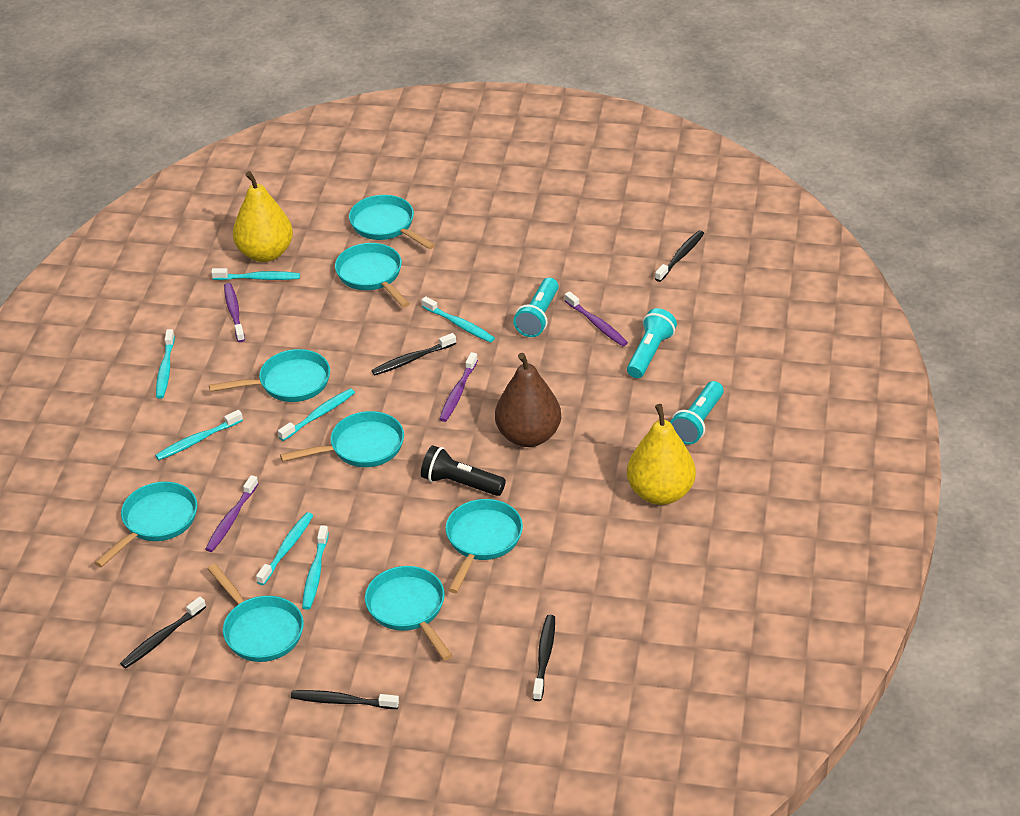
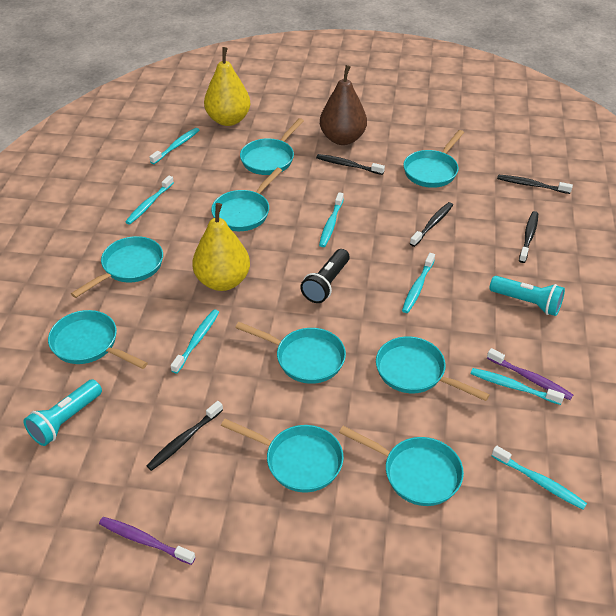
purple toothbrush: [206,475,258,552] [224,283,245,342] [439,352,478,422] [565,291,628,346] = 4 -> [99,517,195,565] [487,348,573,400] = 2
turquoise flashlight: [513,278,559,337] [627,308,677,378] [670,381,724,445] = 3 -> [23,379,102,446] [490,276,565,316] = 2
turquoise pan: [95,482,197,567] [207,564,304,662] [209,349,330,402] [280,411,404,467] [335,243,410,307] [349,195,435,249] [365,566,453,661] [445,499,523,593] = 8 -> [48,310,148,369] [71,236,163,298] [211,168,282,231] [221,419,344,492] [235,322,346,384] [240,118,304,175] [339,426,464,506] [376,336,490,401] [403,130,464,188] = 9

